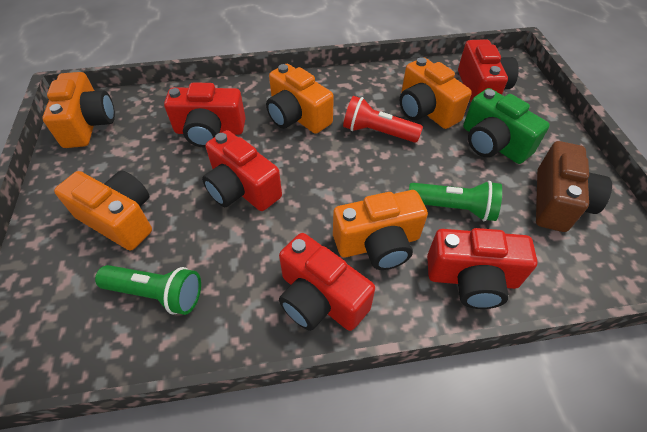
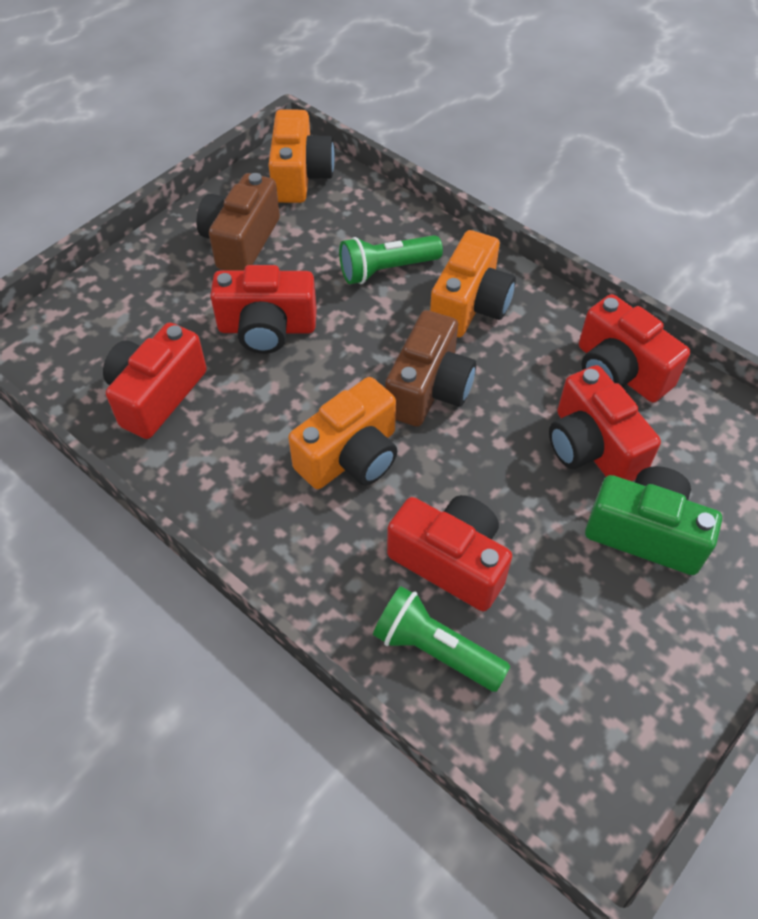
brown camera: [536,141,612,232] = 1 -> [197,173,280,271] [385,310,476,427] = 2
orange camera: [42,72,115,148] [54,170,152,250] [266,64,334,134] [333,190,428,270] [400,57,472,129] = 5 -> [268,109,335,203] [288,377,397,489] [430,230,516,337] = 3
red flashlight: [343,96,423,143] = 1 -> none = 0

